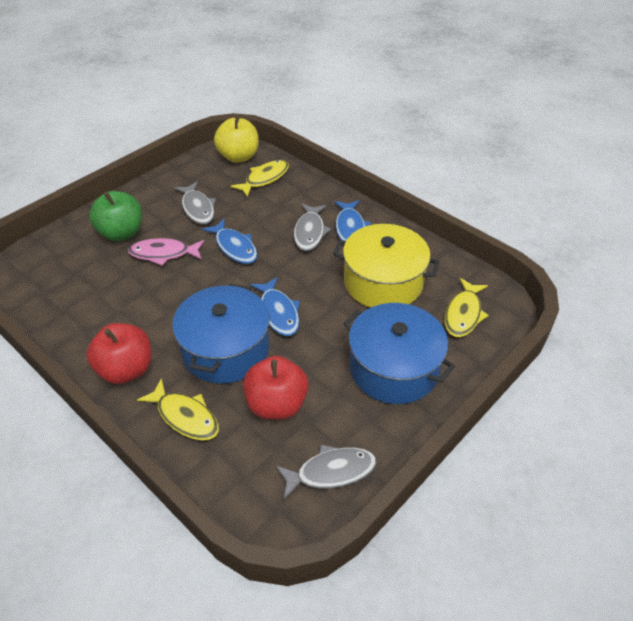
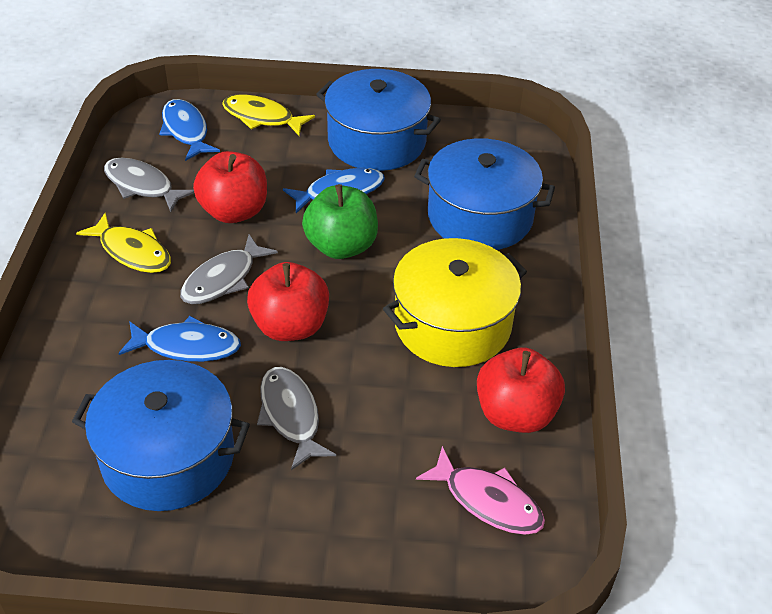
blue pot: [172,283,269,384] [343,303,455,404] = 2 -> [72,360,250,511] [316,69,441,171] [414,138,555,250] = 3
red apple: [87,323,152,384] [243,356,309,420] = 2 -> [193,151,267,223] [247,262,329,341] [477,347,565,433] = 3
yellow apple: [214,116,259,163] = 1 -> none = 0
yellow fish: [137,378,219,440] [231,160,289,197] [444,278,489,337] = 3 -> [76,212,171,273] [222,94,315,136] = 2

